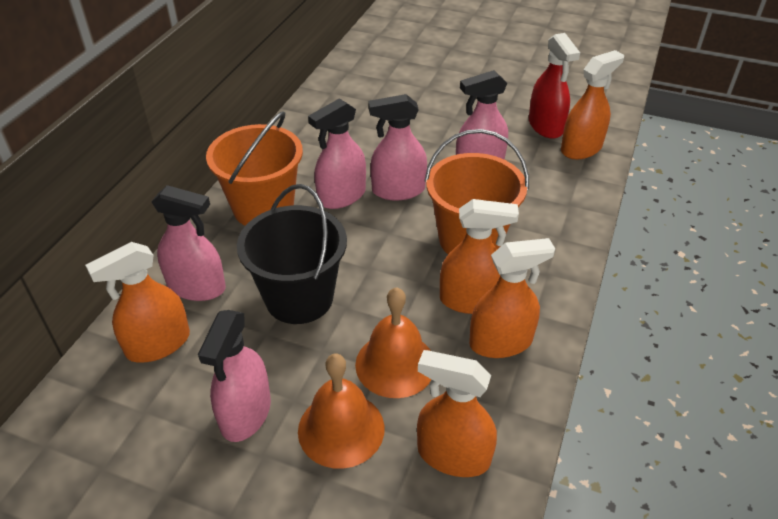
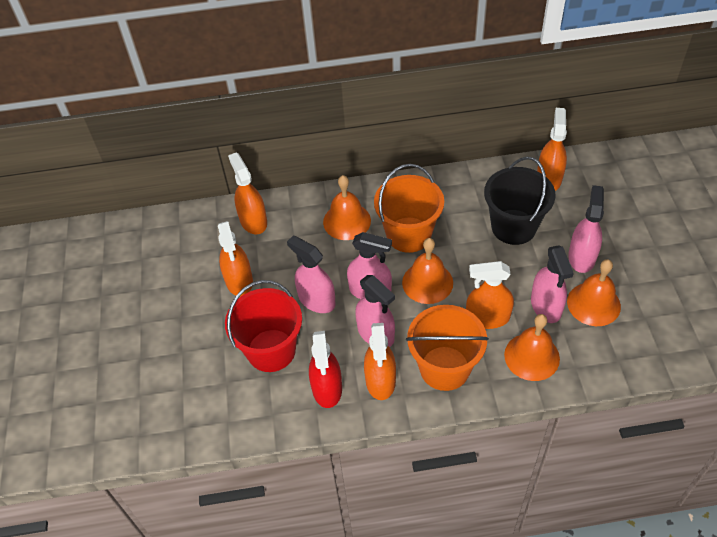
orange bell: [298,353,385,469] [355,287,432,398] = 2 -> [323,175,371,240] [402,238,453,304] [504,314,560,381] [567,259,621,326] = 4
red bucket: none = 0 -> [225,280,302,372] = 1

